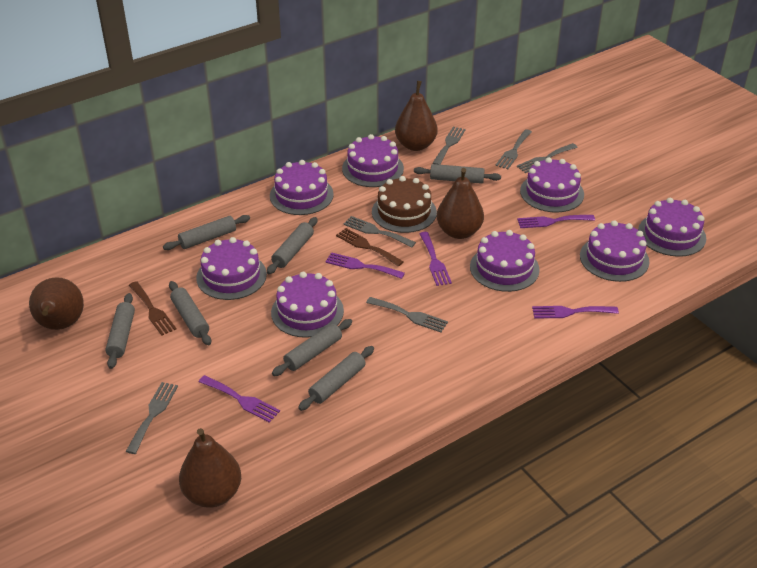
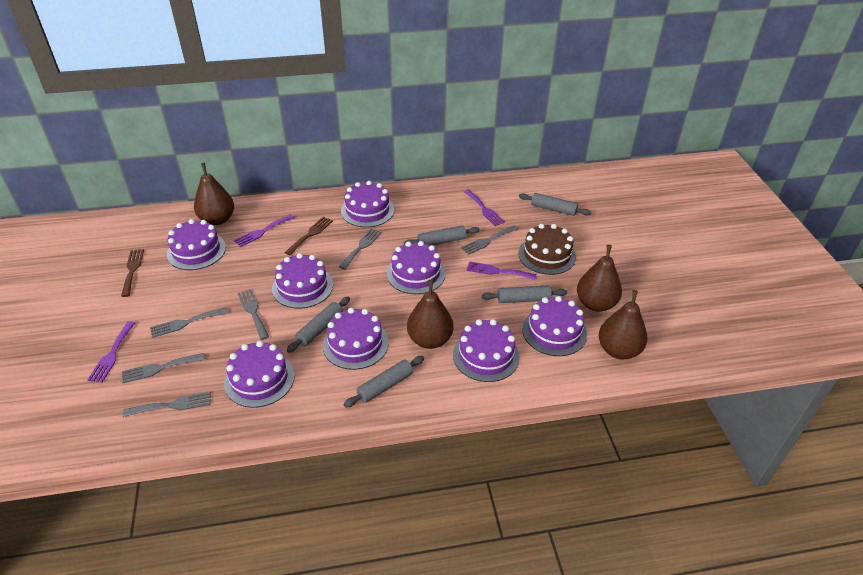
grey rolling pin: [105,293,135,369] [163,215,250,250] [169,281,211,345] [267,217,318,274] [272,319,352,376] [298,346,374,411] [414,164,501,184] = 7 -> [287,297,350,353] [344,356,424,408] [404,226,479,246] [482,285,567,303] [519,193,591,216] = 5
purple fork: [199,375,280,423] [325,252,405,279] [419,232,452,286] [517,215,595,228] [532,306,619,319] = 5 -> [88,321,135,383] [234,214,294,247] [464,189,505,226] [467,261,536,280] = 4

